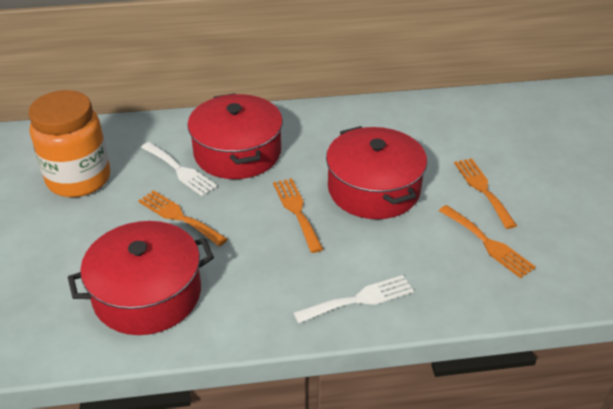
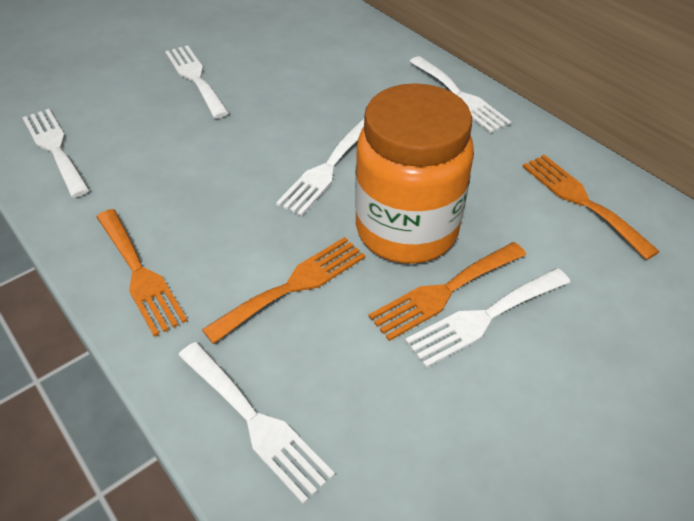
red pot: [68,221,214,335] [187,93,283,179] [326,126,427,219] = 3 -> none = 0
white fork: [141,142,217,196] [294,275,414,323] = 2 -> [22,109,90,198] [165,45,229,118] [178,342,335,504] [276,118,364,216] [405,268,570,368] [409,56,511,133] = 6

